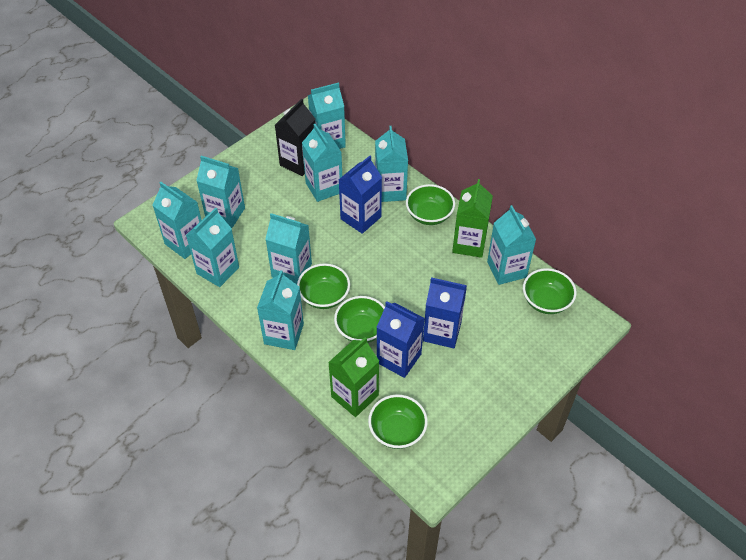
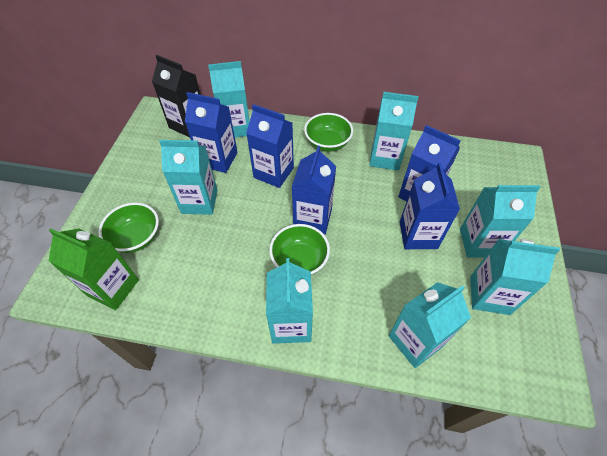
blue carton: [339,156,382,234] [377,301,425,378] [423,277,467,348] = 3 -> [185,92,238,173] [246,104,294,188] [292,146,336,235] [398,125,461,202] [400,162,460,249] = 5
green bowl: [297,263,350,309] [334,296,385,343] [368,394,428,449] [406,184,455,225] [523,268,577,314] = 5 -> [99,203,159,253] [269,224,330,275] [304,113,353,152] = 3
green carton: [328,337,379,417] [452,179,493,258] = 2 -> [49,228,139,310] = 1
turquoise carton: [153,182,202,259] [186,208,239,287] [196,156,245,228] [257,270,304,350] [265,213,312,284] [302,124,342,202] [308,82,346,149] [375,126,408,202] [487,205,536,285] = 9 -> [159,140,217,215] [208,61,250,138] [266,258,313,344] [369,92,418,171] [389,282,471,368] [460,185,540,257] [470,239,560,315] = 7

